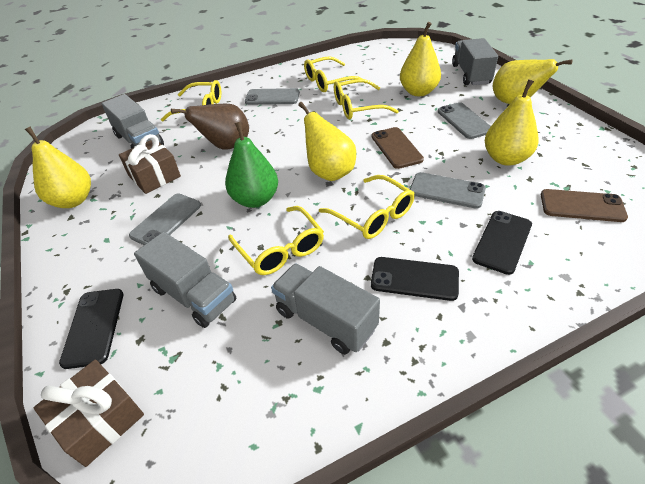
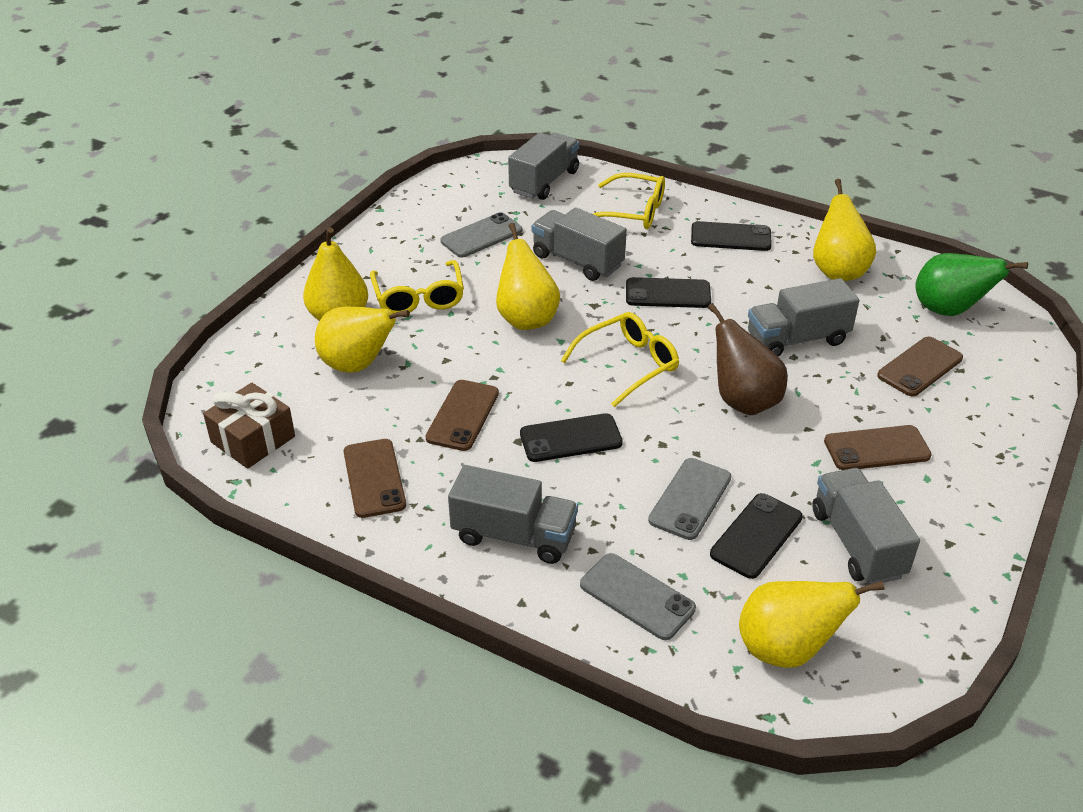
black phone: [59,289,124,369] [371,257,459,301] [472,211,532,275] = 3 -> [520,413,623,462] [626,277,711,308] [691,221,772,251] [710,493,803,579] = 4
brown gift: [34,359,144,467] [119,134,181,194] = 2 -> [203,383,295,469] = 1
brown phone: [372,127,424,169] [541,189,628,222] = 2 -> [344,439,406,518] [426,380,499,451] [824,425,932,470] [877,337,963,397] = 4
grey phone: [129,194,201,245] [245,88,300,105] [410,172,486,209] [438,102,491,139] = 4 -> [441,212,522,257] [580,553,696,640] [648,458,731,540] = 3
grey truck: [102,94,164,149] [134,232,236,328] [271,263,380,354] [452,38,498,85] = 4 -> [448,465,578,564] [508,132,579,200] [532,207,627,281] [748,278,859,357] [812,468,920,584] = 5
yellow glasses: [161,80,221,121] [228,206,324,275] [304,56,366,92] [319,175,414,239] [334,79,399,119] = 5 -> [370,260,464,313] [561,312,679,407] [593,173,665,229] = 3

